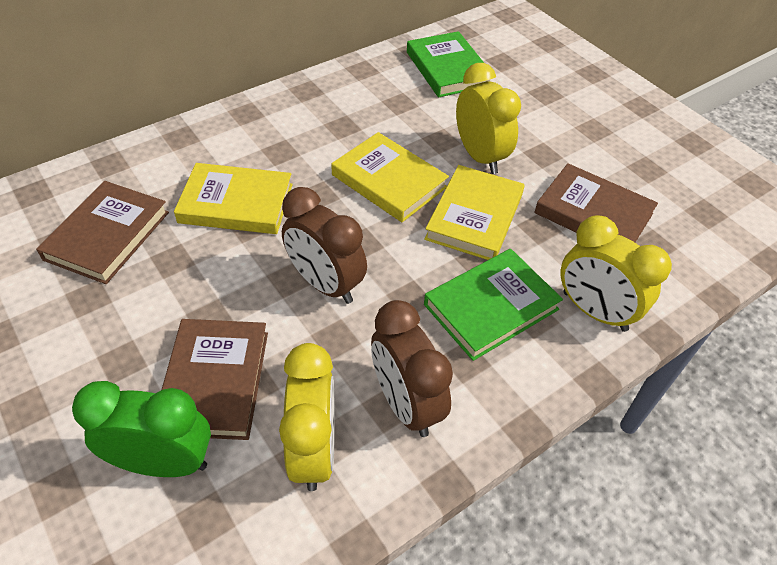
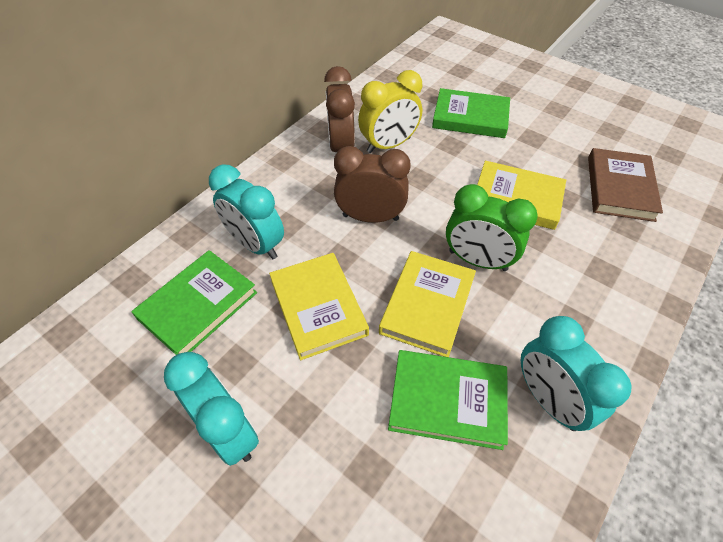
brown book: [36,181,169,284] [162,319,268,440] [534,163,658,242] = 3 -> [588,148,663,222] = 1
green book: [407,31,490,97] [424,249,563,361] = 2 -> [131,250,257,355] [388,350,508,450] [432,88,510,138] = 3
turquoise clock: none = 0 -> [164,352,259,466] [209,164,284,259] [521,316,631,431] = 3
yellow clock: [279,343,335,491] [456,63,521,174] [560,215,672,332] = 3 -> [358,70,422,153] = 1

